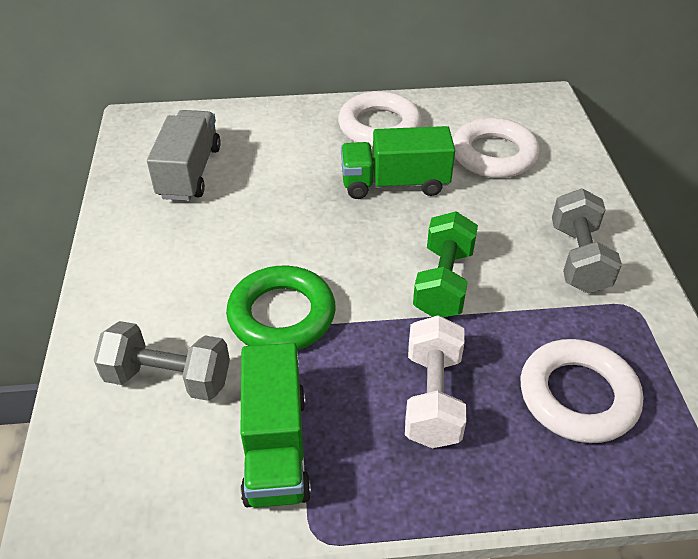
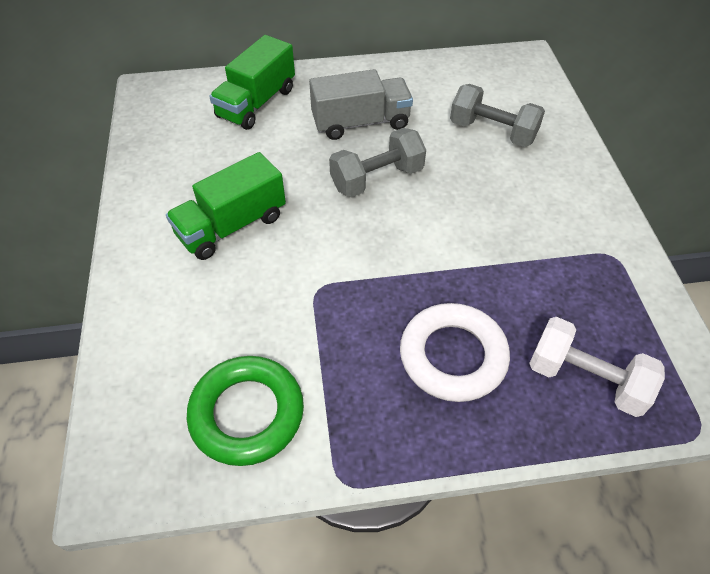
green dumbbell: [413,211,478,317] = 1 -> none = 0
white ring: [338,91,422,147] [452,117,540,178] [521,339,643,443] = 3 -> [400,303,510,402] = 1

